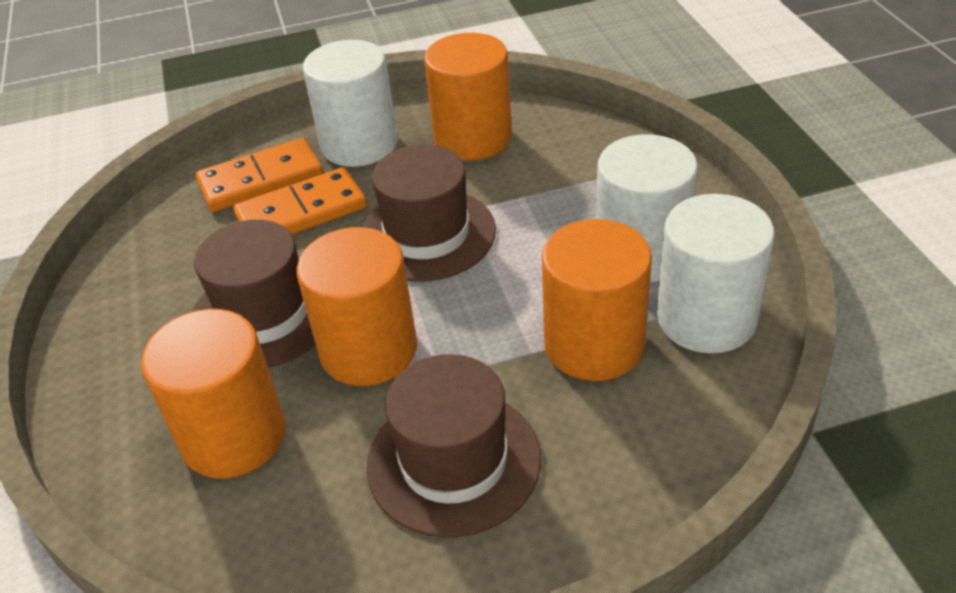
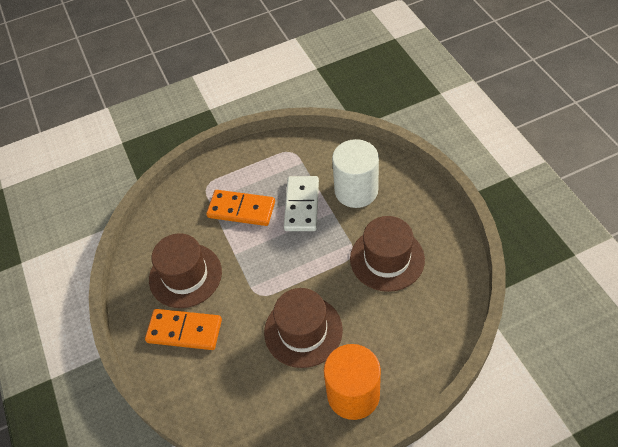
orange cylinder: [141,309,285,479] [296,227,417,386] [424,33,512,161] [542,219,652,381] = 4 -> [324,344,381,420] = 1
white cylinder: [303,40,398,167] [596,134,698,282] [657,194,774,353] = 3 -> [332,139,379,208] = 1
white domino: none = 0 -> [284,176,319,231] = 1

